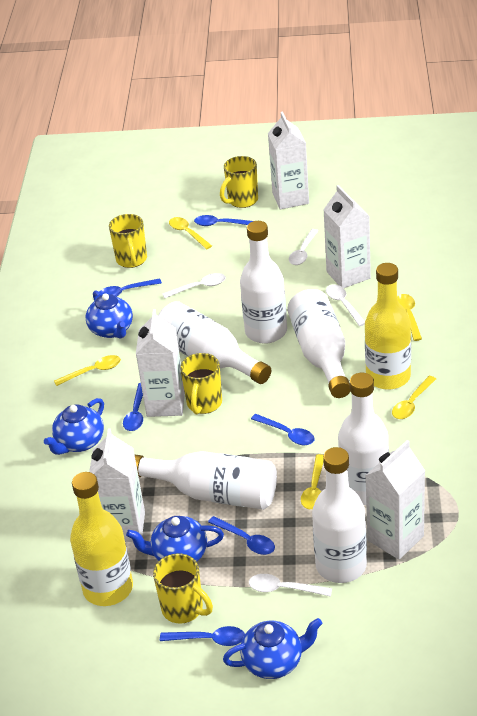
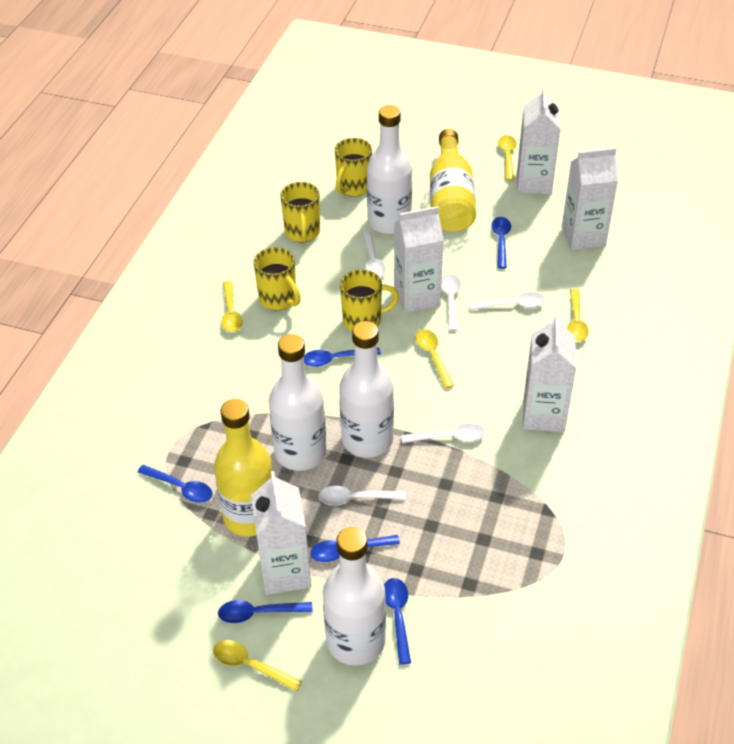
blue teapot: [44,398,104,455] [85,290,133,339] [126,516,224,562] [223,618,322,679] = 4 -> none = 0
white bottle: [135,451,277,510] [158,301,271,384] [240,221,287,344] [287,289,350,398] [312,447,367,583] [338,373,389,505] = 6 -> [269,334,327,471] [323,527,386,666] [339,321,394,458] [367,105,412,234] = 4
white spoon: [162,273,226,298] [249,574,332,597] [289,229,318,265] [326,284,365,326] = 4 -> [318,486,406,506] [362,231,386,277] [401,423,485,443] [441,274,461,331] [469,292,545,310] = 5

